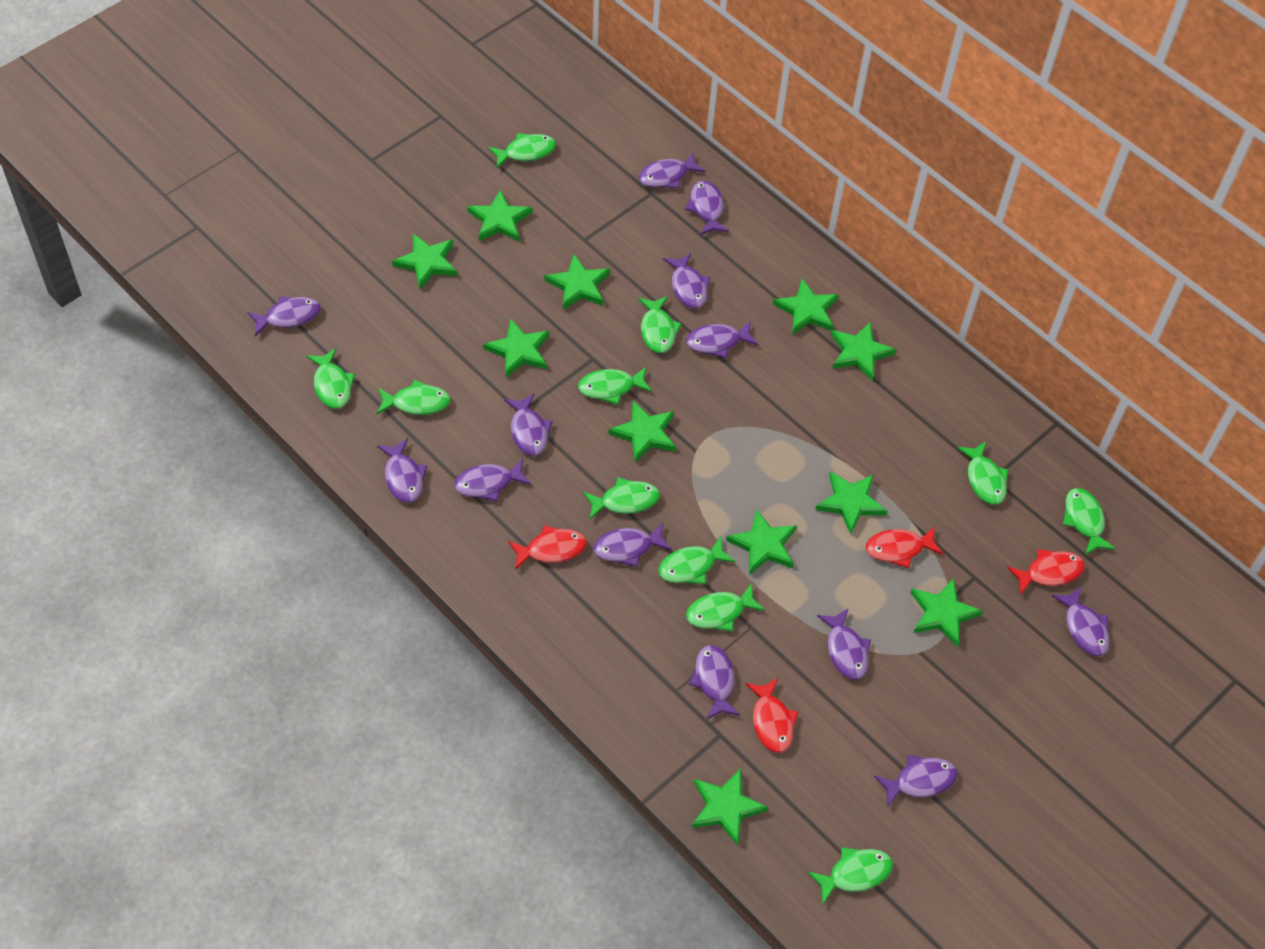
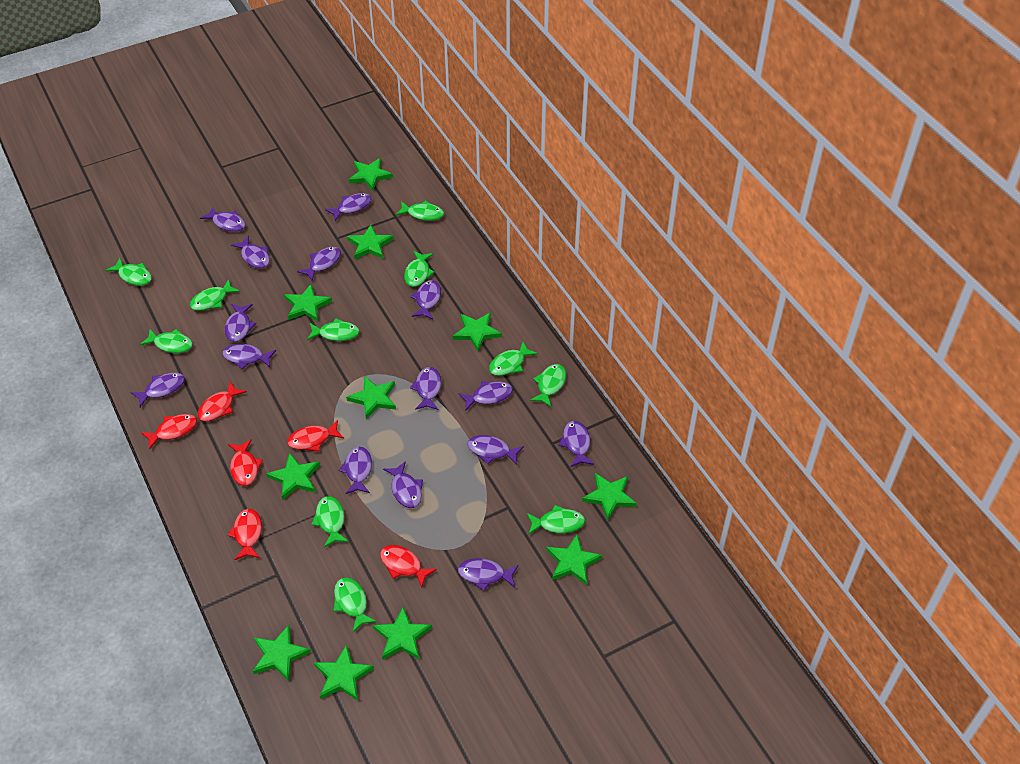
purple fish: [247,296,321,336] [377,438,427,503] [454,459,531,501] [504,394,553,456] [593,523,672,567] [639,152,706,188] [663,253,710,309] [685,181,729,235] [686,321,758,358] [689,645,740,720] [817,609,871,680] [874,755,958,808] [1052,587,1110,656] = 13 -> [130,373,185,407] [200,206,245,232] [222,344,276,369] [225,304,256,342] [231,236,270,269] [297,247,341,281] [325,193,372,221] [339,447,372,494] [383,461,423,508] [410,367,442,410] [411,280,441,319] [458,381,513,411] [458,558,519,591] [468,435,524,465] [559,421,594,467] = 15
red fish: [508,525,587,570] [745,678,798,753] [866,526,943,568] [1007,549,1085,595] = 4 -> [141,414,197,450] [198,382,247,421] [227,509,262,560] [228,439,263,486] [287,420,344,451] [380,545,437,588] = 6

